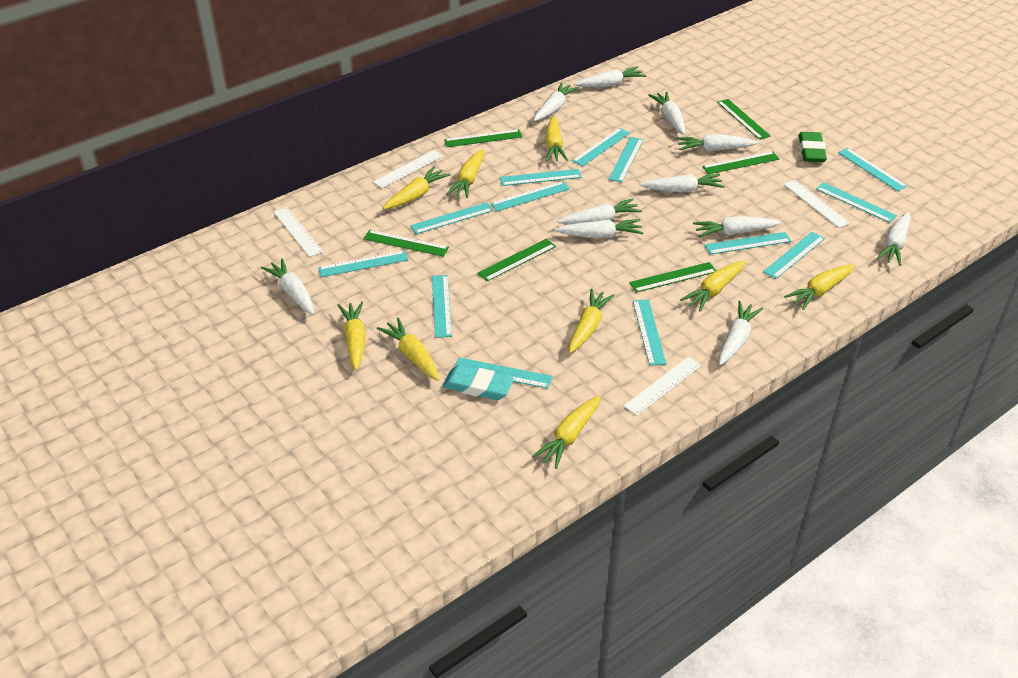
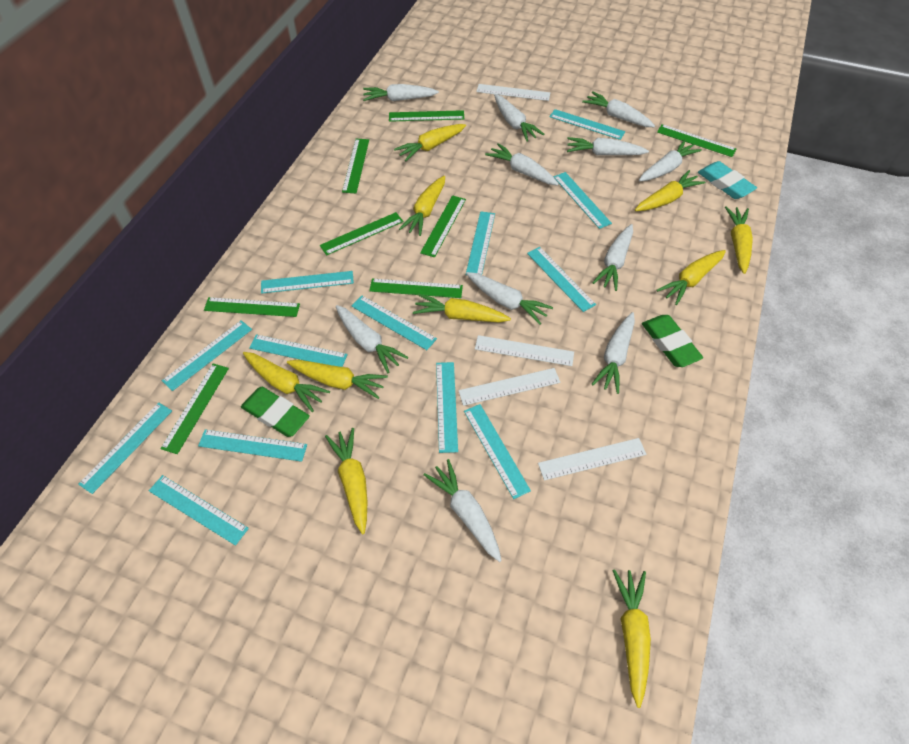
green eraser: [799,132,827,162] = 1 -> [241,387,310,437] [642,315,703,367] = 2
green ruler: [363,230,449,257] [444,129,522,147] [478,239,556,281] [629,262,716,293] [702,151,780,174] [717,99,771,140] = 6 -> [160,364,229,454] [204,297,300,317] [320,212,404,255] [342,139,369,193] [369,278,463,298] [389,110,464,122] [420,195,466,258] [657,124,736,157] = 8
yellow carrot: [338,301,366,370] [377,318,440,381] [383,166,450,209] [446,149,484,198] [532,396,601,469] [545,116,568,161] [569,289,615,353] [680,261,745,312] [784,264,855,310] = 9 -> [243,352,330,412] [287,360,388,399] [325,428,367,534] [394,124,466,161] [399,176,445,236] [413,294,511,323] [612,569,651,708] [635,170,705,211] [657,250,726,305] [725,206,753,274] = 10

